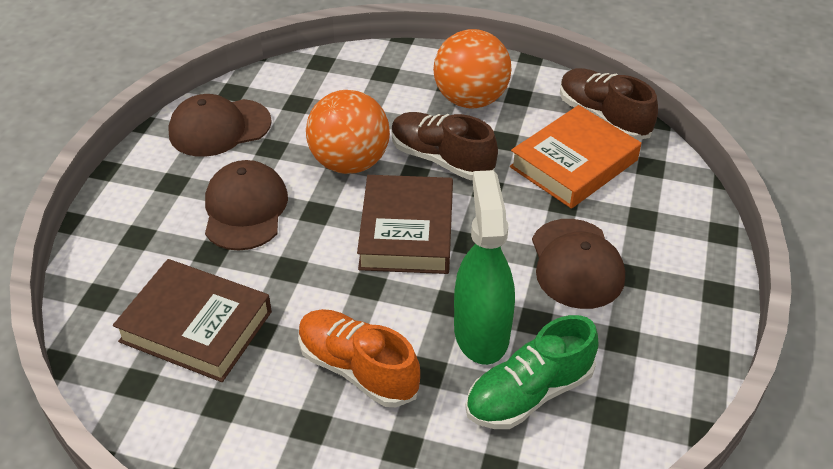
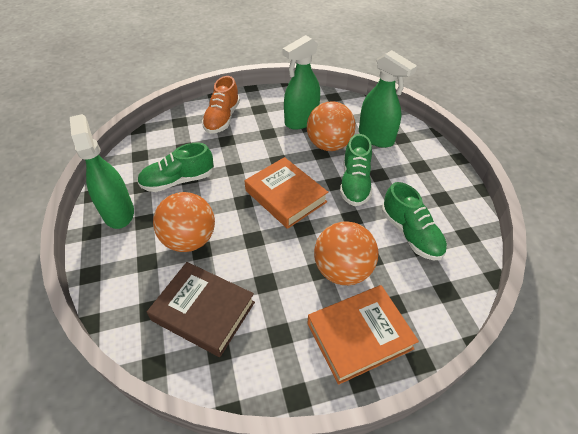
brown book: [113,259,272,382] [357,175,453,274] = 2 -> [147,262,255,357] = 1
brown cap: [168,94,272,157] [205,160,288,251] [532,219,625,309] = 3 -> none = 0
brown shoe: [391,112,498,180] [560,68,658,140] = 2 -> none = 0
green shoe: [465,315,599,429] = 1 -> [137,143,214,192] [340,134,372,206] [382,182,447,260] = 3
green spray bottle: [454,170,515,365] = 1 -> [70,114,134,229] [282,35,320,130] [359,50,417,148] = 3
orange ball: [306,90,390,174] [433,29,511,108] = 2 -> [153,192,215,252] [307,101,356,151] [314,221,378,285] = 3
orange book: [510,105,641,209] = 1 -> [245,157,328,229] [307,285,419,385] = 2

